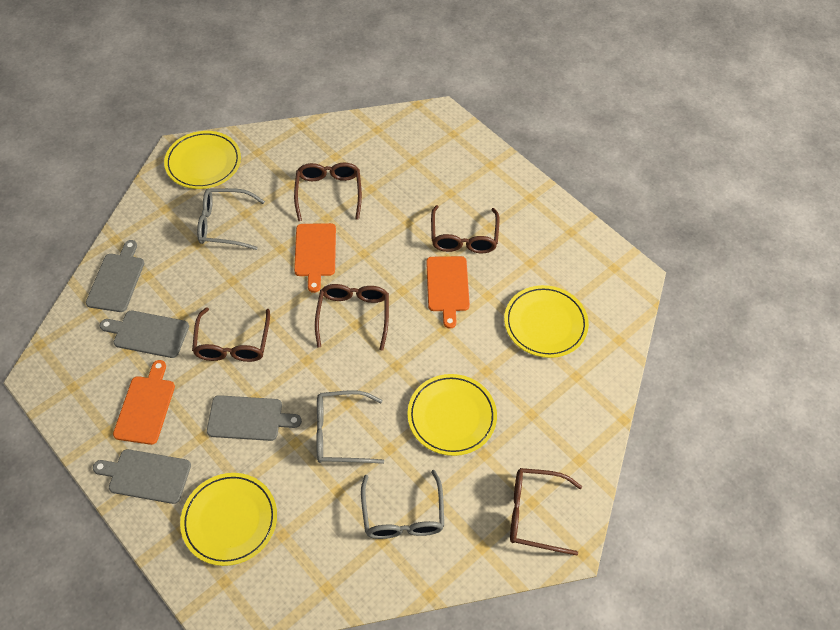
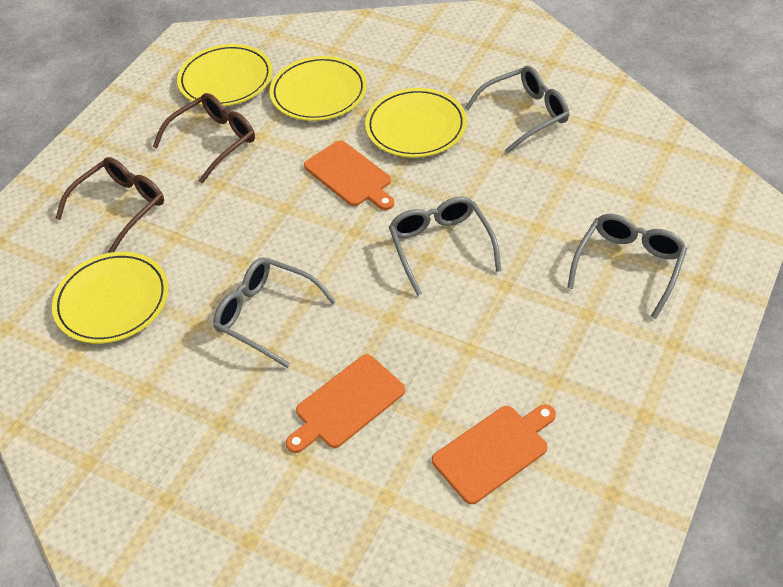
brown glasses: [192,307,270,362] [294,162,362,221] [315,284,389,351] [431,205,499,253] [510,468,582,555] = 5 -> [55,157,164,253] [153,93,255,183] = 2
grey cutting board: [86,240,144,312] [93,449,191,504] [100,311,189,358] [207,395,302,441] = 4 -> none = 0
grey glasses: [197,188,265,250] [316,390,384,464] [361,470,444,539] = 3 -> [213,257,336,368] [389,197,502,296] [465,66,569,154] [567,214,687,319] = 4

